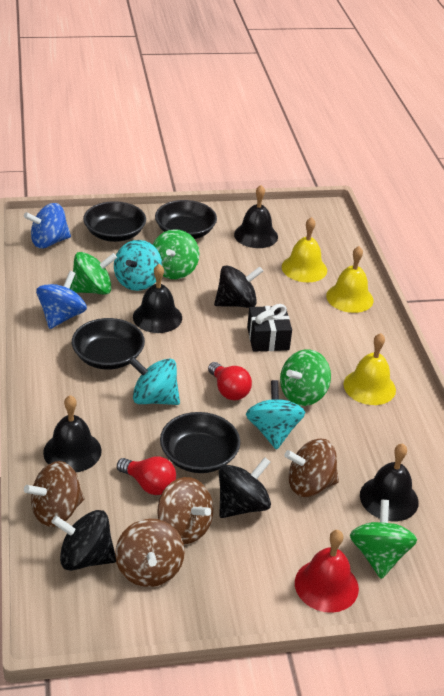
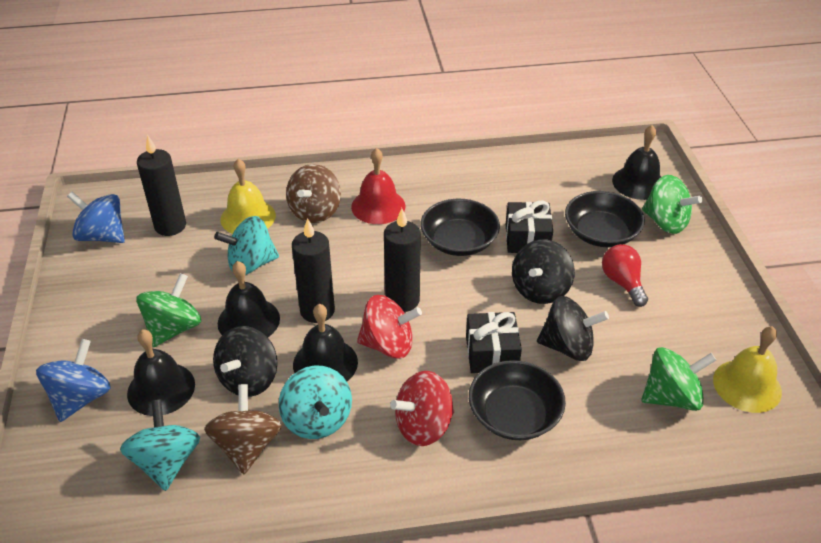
black bowl: [72,318,145,370] [83,201,146,242] [155,200,217,239] [160,412,240,473] = 4 -> [420,199,500,256] [469,360,566,440] [565,191,645,247] = 3
black candle: none = 0 -> [137,135,186,236] [292,218,335,323] [384,208,421,312] = 3
black gift: [247,304,292,352] = 1 -> [466,312,522,373] [506,201,553,253] = 2
brown spinning top: [24,461,84,527] [115,518,185,587] [157,477,213,544] [284,439,339,497] = 4 -> [204,384,282,474] [286,164,341,223] = 2
green spinning top: [70,252,117,295] [152,229,199,279] [280,349,331,406] [350,500,417,579] = 4 -> [136,273,201,347] [641,347,716,411] [642,175,702,234] = 3
red light bulb: [117,456,176,495] [208,362,252,400] = 2 -> [602,244,648,307] = 1
red spinning top: none = 0 -> [357,295,422,359] [390,371,454,446] = 2
yellow bell: [282,217,327,282] [326,246,374,313] [343,333,396,405] = 3 -> [220,159,276,234] [713,326,782,413] = 2

